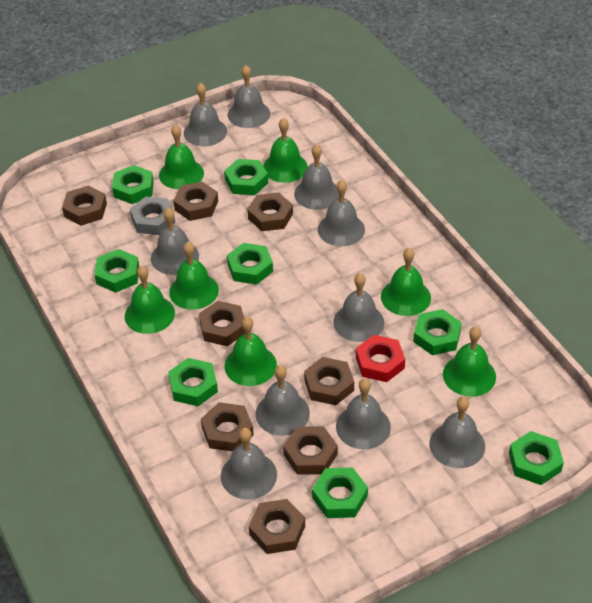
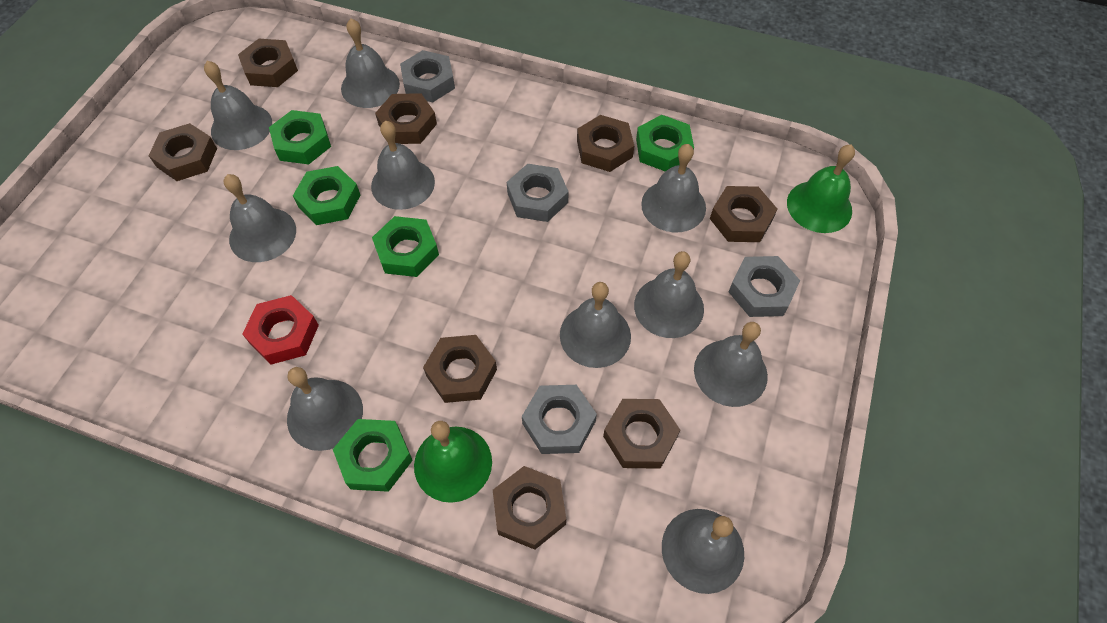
green bell: [125,265,175,334] [159,125,204,189] [169,242,219,310] [225,317,277,386] [263,118,308,183] [381,248,431,316] [443,327,496,397] = 7 -> [414,421,492,503] [787,145,855,233] = 2
green nut: [94,249,139,293] [112,165,153,204] [168,358,218,406] [224,159,268,195] [227,243,273,285] [312,467,368,518] [413,309,462,355] [509,431,564,485] = 8 -> [269,110,331,164] [293,166,360,225] [333,419,413,492] [372,216,439,277] [636,115,694,172] = 5
grey nut: [130,196,175,235] = 1 -> [400,50,455,103] [507,164,569,222] [522,385,597,454] [729,256,800,317] = 4

